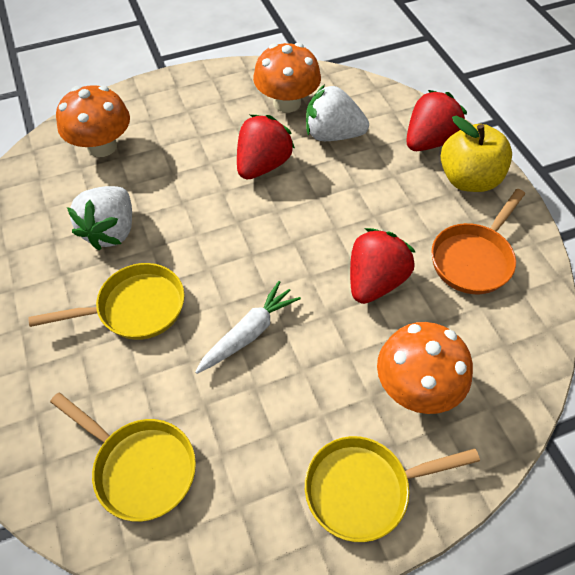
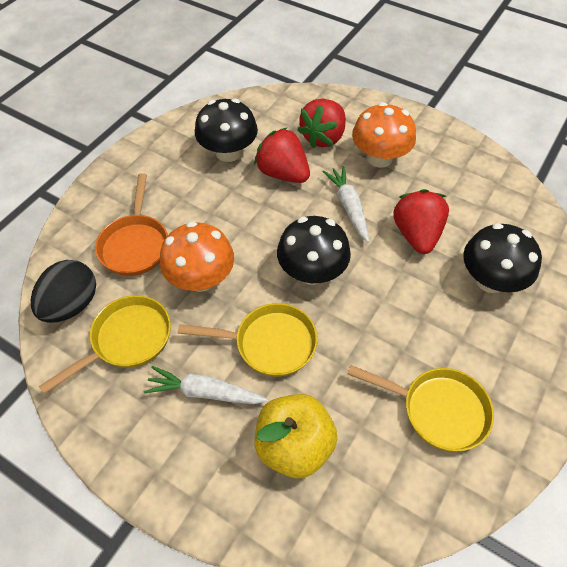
black egg: none = 0 -> [31,260,96,323] = 1
black mushroom: none = 0 -> [195,98,258,162] [277,216,351,285] [463,223,542,293] = 3
orange mushroom: [56,85,130,157] [253,43,321,112] [377,322,473,414] = 3 -> [160,221,234,292] [352,102,416,168] = 2
white carrot: [195,281,301,374] = 1 -> [144,366,268,404] [323,166,369,242] = 2
white strawberry: [67,186,132,250] [306,85,369,141] = 2 -> none = 0

